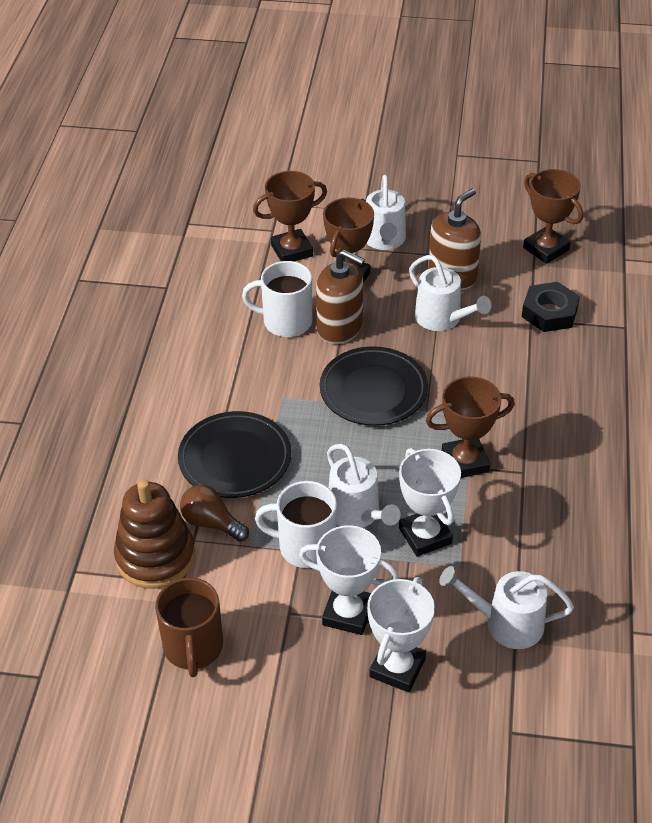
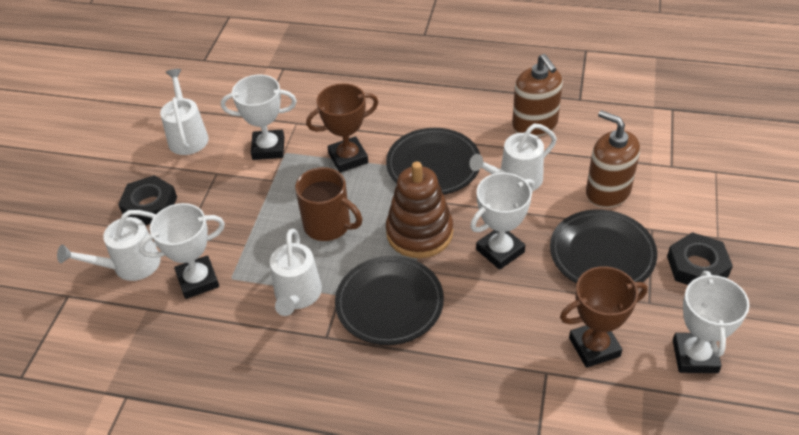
black nut: [522,282,580,332] = 1 -> [118,175,177,225] [667,232,733,285] = 2
black plate: [178,411,291,498] [320,346,428,426] = 2 -> [335,256,444,345] [386,128,480,195] [550,209,657,284] = 3
brown light bulb: [180,485,249,542] = 1 -> none = 0
brown trophy: [253,171,327,261] [323,198,374,283] [426,376,515,478] [523,169,583,264] = 4 -> [306,83,378,173] [560,266,647,368] = 2
white mug: [242,261,312,337] [255,481,337,568] = 2 -> none = 0
white trophy: [299,525,399,635] [367,577,435,692] [399,448,461,557] = 3 -> [139,203,225,299] [221,75,297,160] [470,173,535,270] [673,271,750,373] = 4

